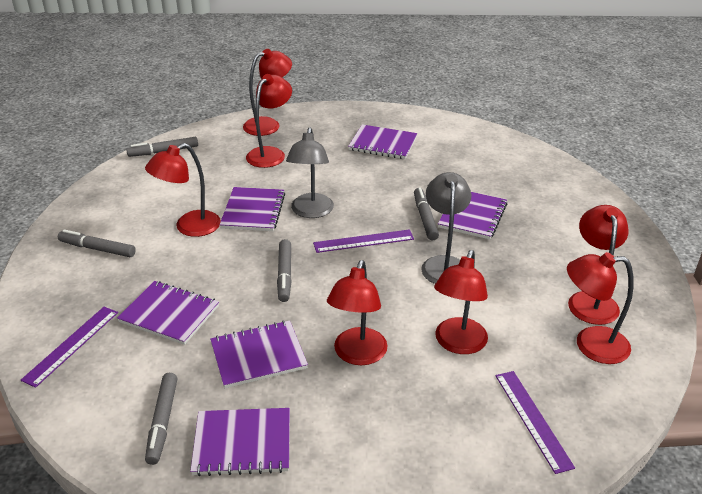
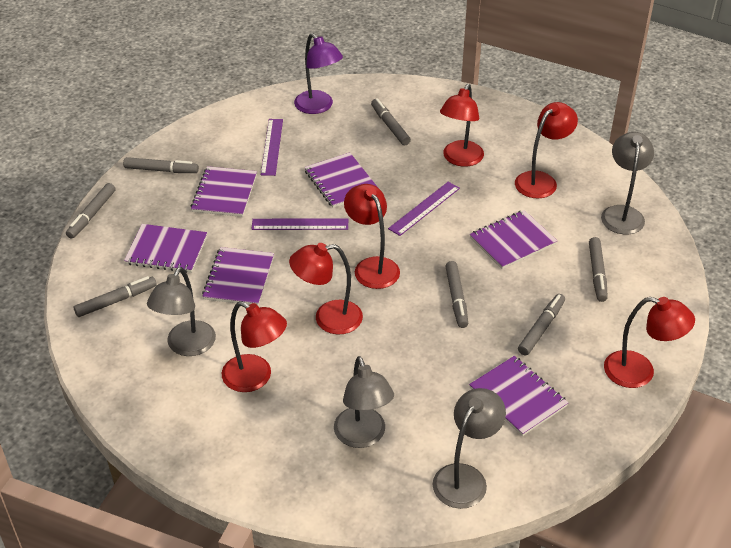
grey lamp: [286,128,334,218] [421,172,471,284] = 2 -> [147,267,216,356] [334,356,394,448] [433,388,506,509] [601,132,654,234] = 4
grey marker: [58,229,136,257] [126,137,198,157] [145,373,177,465] [277,239,292,302] [414,188,439,241] = 5 -> [66,183,115,239] [74,276,157,317] [123,157,199,173] [371,99,411,145] [445,261,468,328] [518,294,565,355] [589,237,608,302] = 7
purple lamp: none = 0 -> [294,33,343,114] = 1
red lamp: [145,143,221,237] [243,49,292,136] [246,74,292,168] [327,260,388,365] [434,250,488,354] [567,252,634,364] [568,205,628,325] = 7 -> [222,301,287,392] [289,243,363,334] [344,184,400,289] [440,84,484,167] [515,102,578,199] [604,297,695,388] = 6

